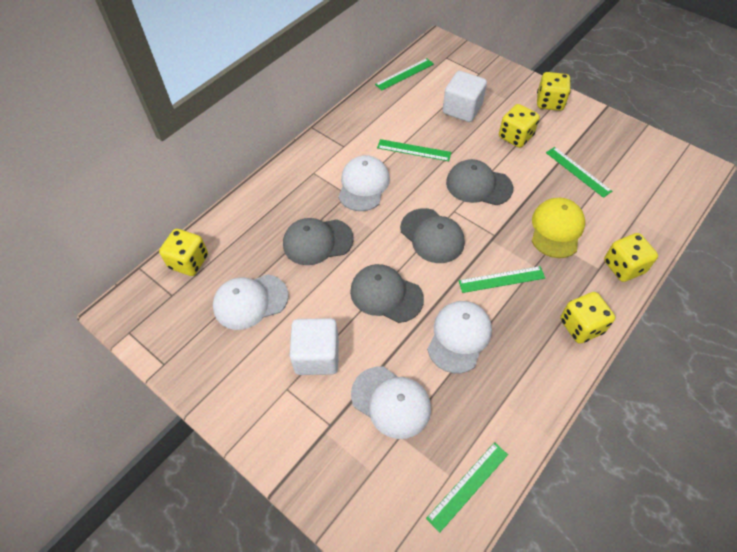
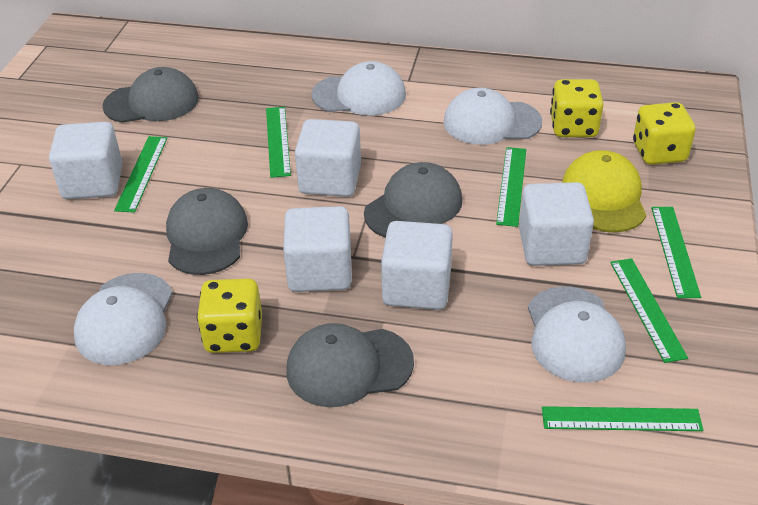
green ruler: [375,58,434,90] [377,139,451,161] [426,442,508,532] [458,266,545,293] [546,147,612,198] = 5 -> [114,136,167,213] [266,107,291,178] [496,147,526,227] [542,406,704,431] [610,258,688,363] [651,207,701,298] = 6
white cube: [290,318,339,375] [443,71,487,122] = 2 -> [49,122,122,199] [283,206,352,292] [295,119,361,197] [381,221,453,310] [519,182,594,266] = 5
yellow dice: [159,229,208,276] [499,104,540,148] [537,72,571,111] [560,292,615,344] [604,233,658,282] = 5 -> [197,279,262,353] [550,79,604,137] [633,102,696,165] = 3

